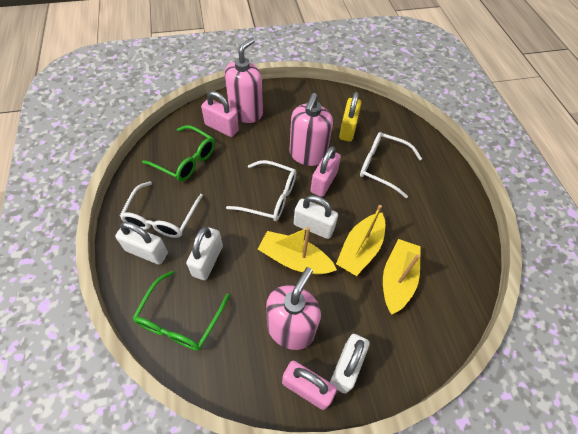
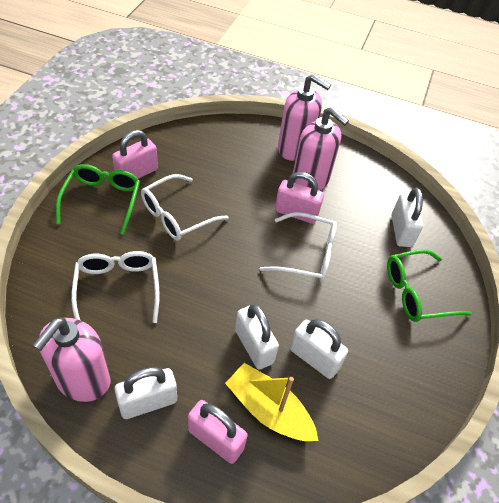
yellow boat: [258,227,337,275] [336,205,385,276] [383,239,421,314] = 3 -> [225,363,318,441] = 1
yellow padlock: [339,92,361,142] = 1 -> none = 0

